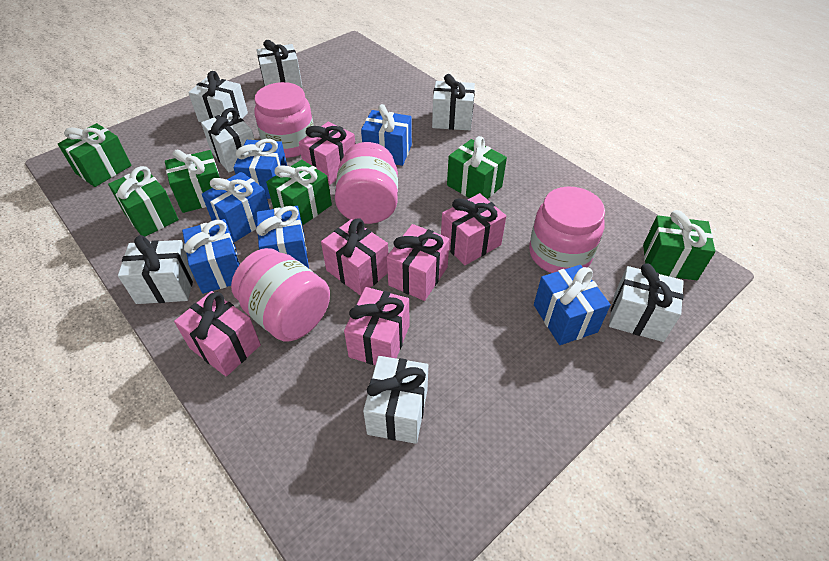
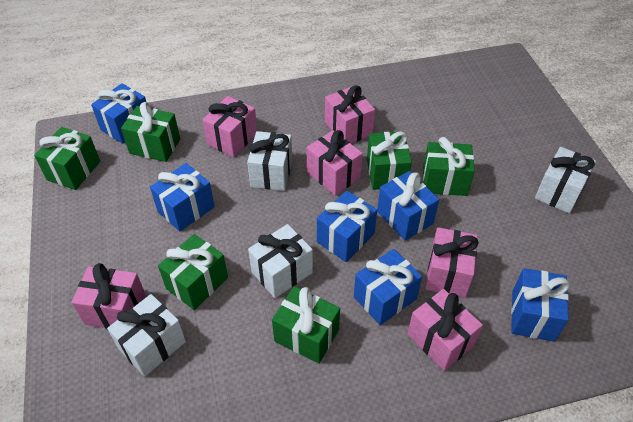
pink jar: [231,248,330,342] [254,82,314,158] [335,142,398,224] [529,186,605,273] = 4 -> none = 0
white gift: [118,235,194,304] [188,71,248,122] [201,108,255,172] [257,40,302,88] [363,356,428,444] [432,74,475,130] [609,263,684,342] = 7 -> [107,294,186,377] [247,131,292,191] [248,224,313,298] [535,147,596,213] = 4

